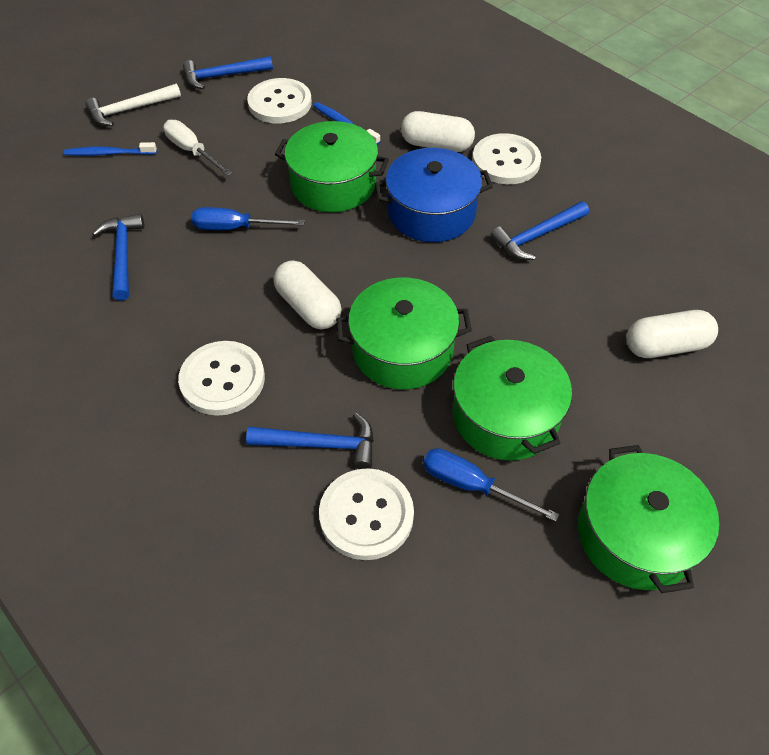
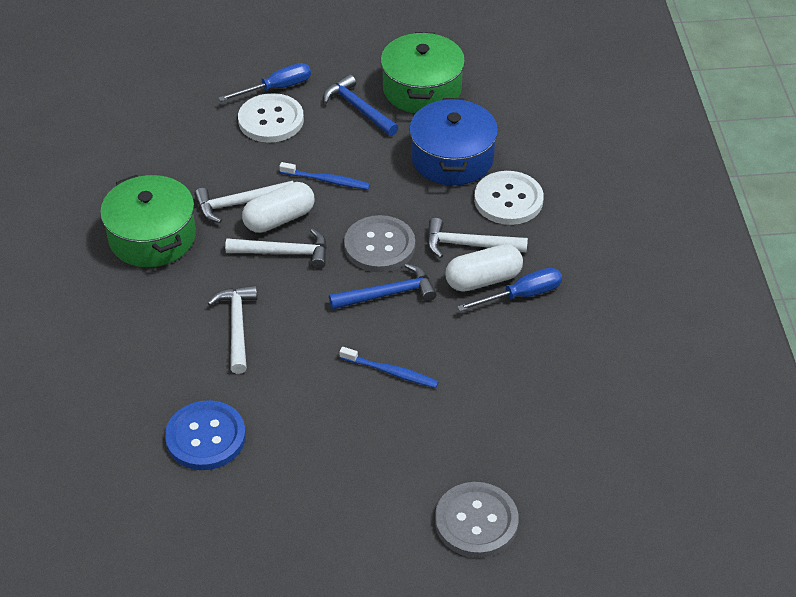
blue button: none = 0 -> [165,400,246,470] = 1
blue hammer: [92,213,144,301] [183,56,273,89] [246,413,374,469] [490,201,589,260] = 4 -> [323,74,398,136] [329,263,437,310] = 2
green pot: [275,121,389,212] [336,278,472,389] [453,336,572,461] [578,445,719,593] = 4 -> [100,175,196,267] [381,32,465,113] = 2
grey button: none = 0 -> [344,215,415,272] [435,482,519,558] = 2
white button: [178,341,265,416] [247,78,312,123] [319,468,414,560] [472,133,541,184] = 4 -> [238,93,304,143] [474,171,544,225] = 2
white capsule: [274,260,342,330] [401,111,475,152] [627,310,718,358] = 3 -> [242,182,315,233] [445,244,523,292] = 2
white hammer: [86,83,181,126] = 1 -> [194,181,294,223] [208,285,258,374] [225,229,327,269] [427,218,528,258] = 4
white screwdriver: [163,120,232,176] = 1 -> none = 0

